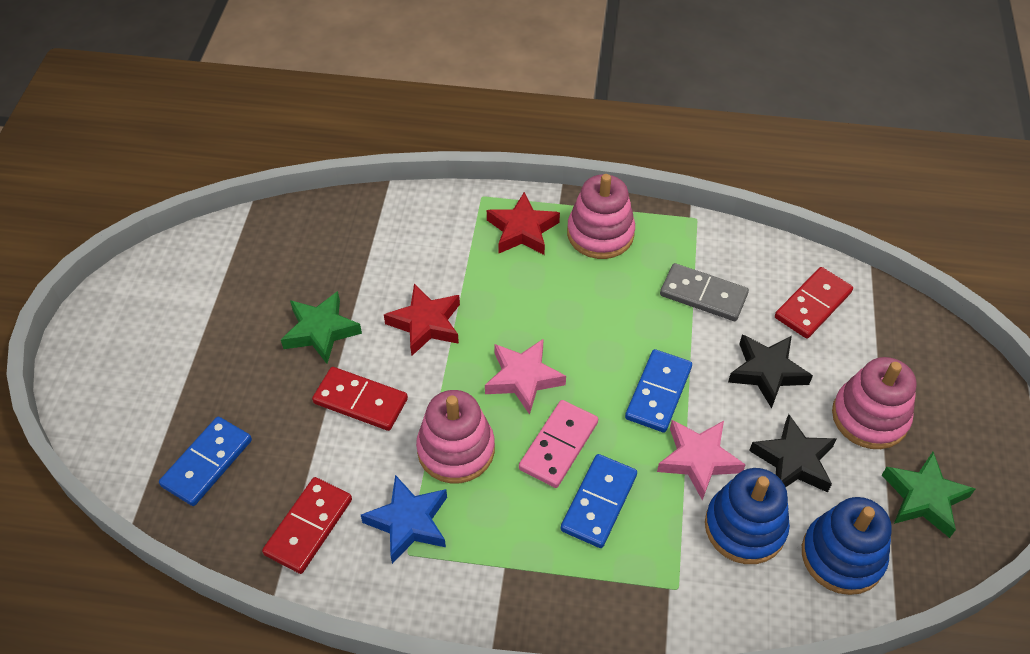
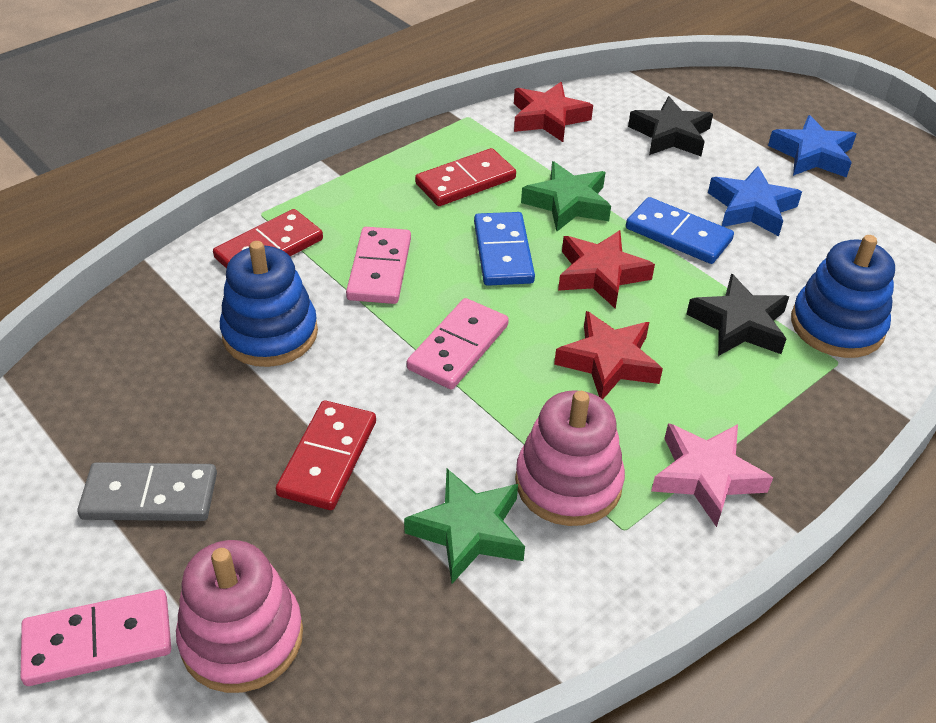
blue domino: [159,416,252,506] [561,454,637,548] [625,349,692,432] = 3 -> [474,212,535,286] [626,197,734,264] = 2
blue star: [361,475,447,564] = 1 -> [708,166,802,236] [768,115,856,178] = 2
pink domino: [519,400,598,488] = 1 -> [21,589,171,686] [346,227,411,304] [407,298,509,389] = 3
pink stacking toy: [416,390,495,483] [567,174,635,259] [832,357,917,449] = 3 -> [176,540,303,693] [515,390,625,526] = 2
pink star: [485,338,566,415] [657,420,746,500] = 2 -> [651,423,773,527] = 1
red star: [384,284,460,356] [487,192,560,255] = 2 -> [514,82,593,142] [554,311,663,399] [558,230,655,309] = 3

